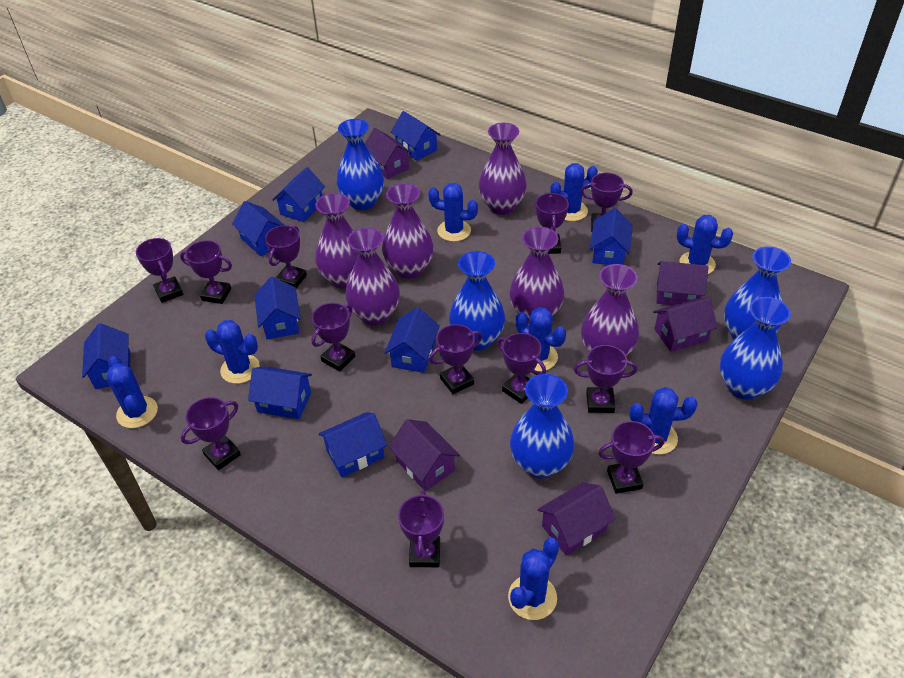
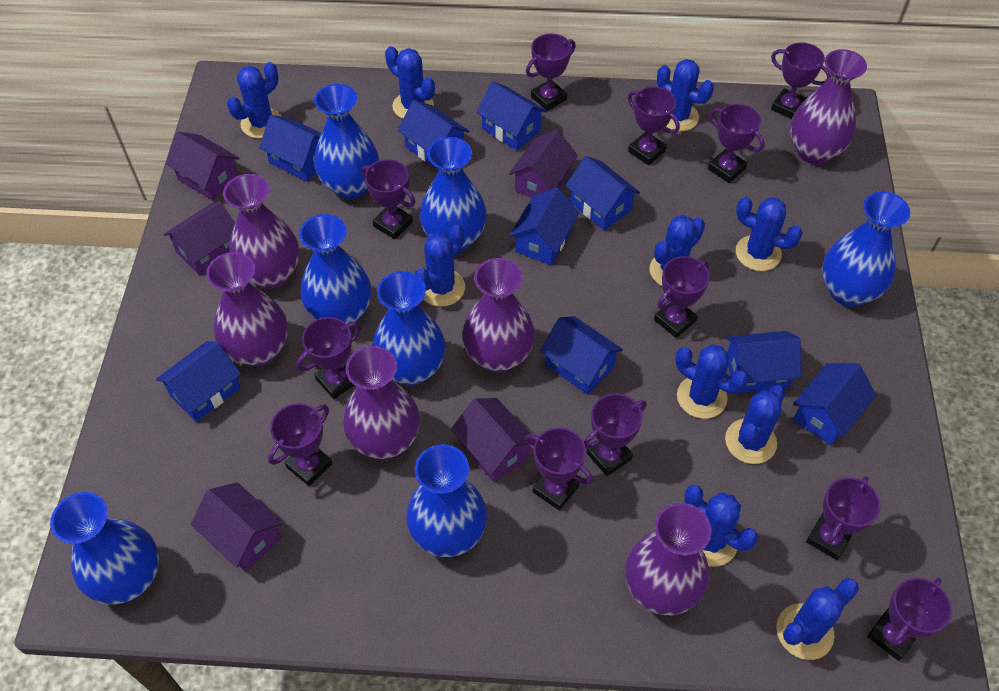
blue cactus: [107,356,158,428] [205,320,260,384] [428,183,478,242] [508,538,559,620] [516,307,566,371] [550,163,598,221] [630,387,698,455] [677,215,733,274] = 8 -> [227,62,282,139] [385,46,435,119] [415,225,465,306] [649,215,705,286] [657,59,714,132] [675,345,748,419] [684,485,758,566] [725,385,785,464] [736,197,802,271] [776,578,859,660] = 10
blue vase: [337,119,384,210] [449,251,505,351] [510,374,574,478] [720,297,791,400] [724,246,791,340] = 5 -> [50,492,159,605] [299,214,371,324] [314,84,379,199] [372,271,445,385] [406,444,487,557] [420,137,487,252] [822,191,910,307] = 7

